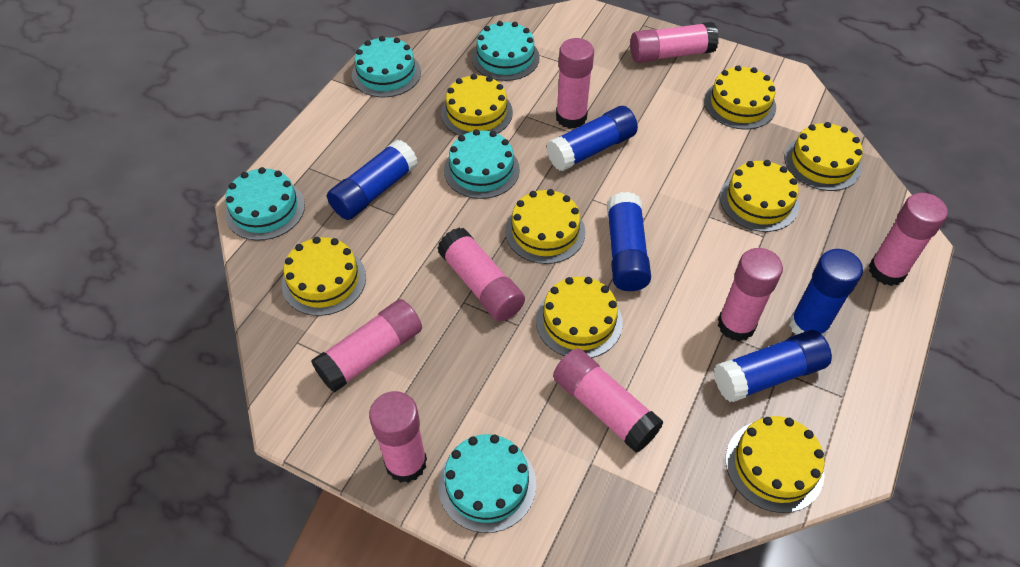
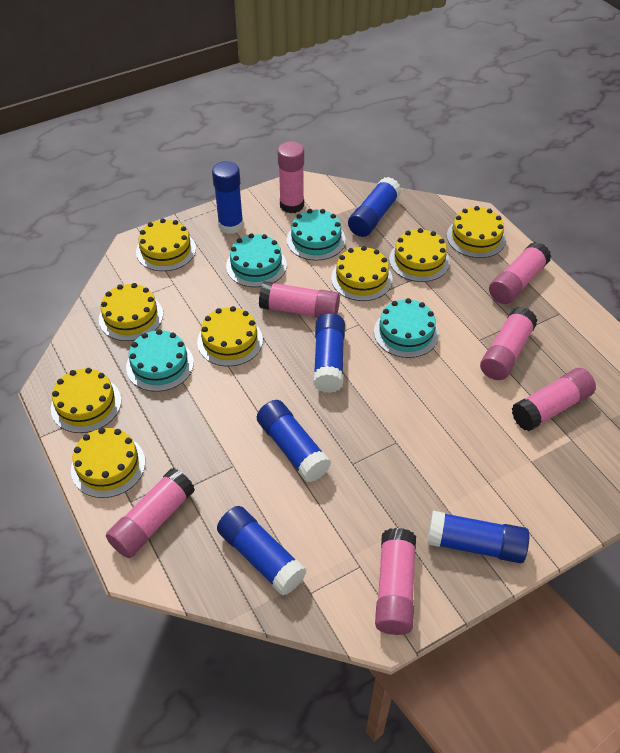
blue glue stick: [327,139,418,220] [546,106,638,171] [607,192,651,291] [714,330,832,402] [789,249,863,337] = 5 -> [212,161,243,234] [217,506,307,596] [257,400,331,482] [313,313,345,393] [348,177,401,237] [427,511,529,563] = 6
pink glue stick: [311,299,422,393] [369,391,427,483] [437,228,525,322] [553,348,663,453] [556,38,594,129] [630,22,719,63] [718,248,783,341] [869,193,948,286] = 8 -> [106,468,195,558] [259,281,340,318] [278,141,304,213] [375,528,416,635] [480,307,538,380] [489,242,551,304] [512,368,596,431] = 7
turquoise cake: [225,167,305,241] [352,36,421,97] [438,434,536,533] [444,129,520,199] [472,21,540,81] = 5 -> [126,329,194,392] [226,233,287,287] [287,209,346,261] [374,298,439,358] = 4

